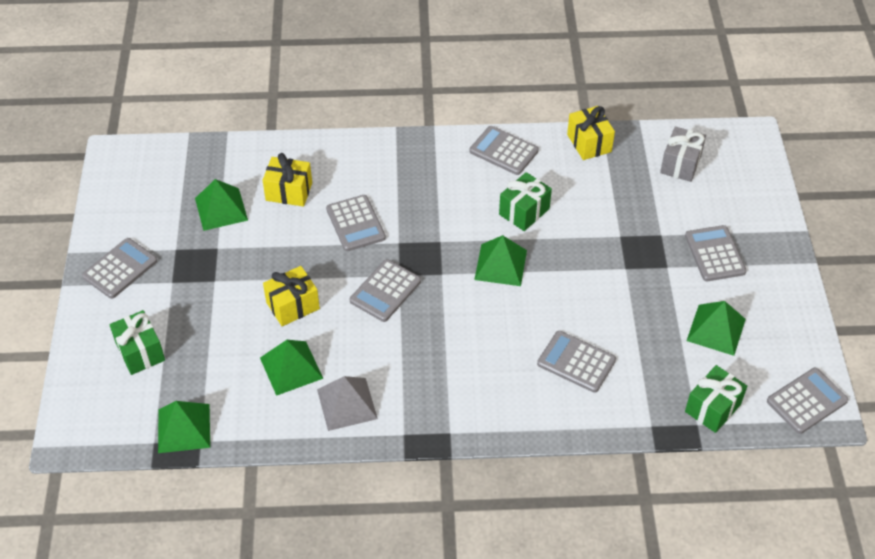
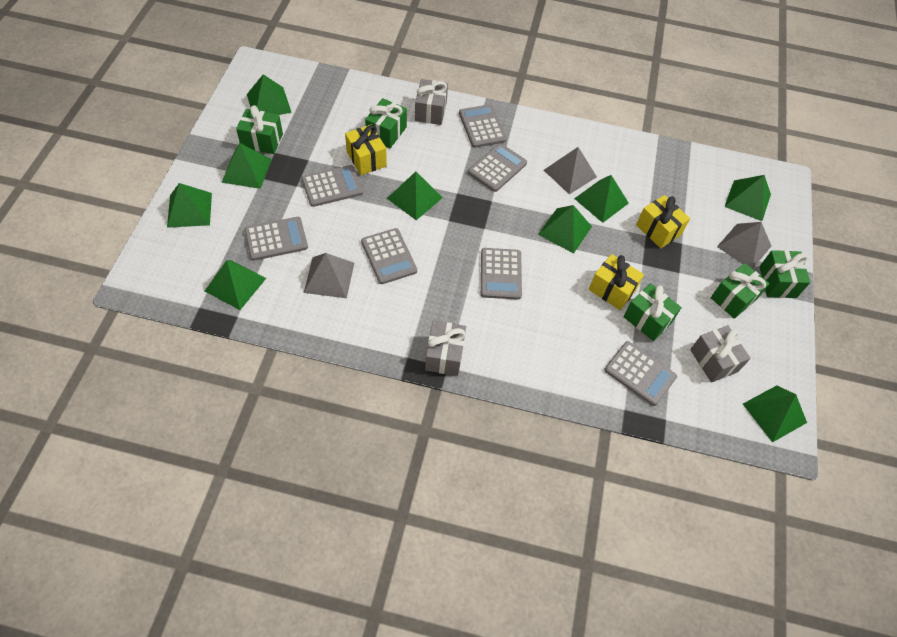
green gift: [109,310,165,375] [499,172,552,231] [685,365,747,433] = 3 -> [236,105,283,154] [365,98,407,148] [623,283,682,341] [711,263,770,319] [759,250,810,298] = 5
green pyramid: [158,401,210,453] [195,179,248,231] [260,340,323,396] [474,235,527,286] [687,301,746,356] = 5 -> [167,183,212,228] [205,260,266,310] [221,143,272,189] [247,74,292,115] [387,171,443,220] [538,205,592,253] [574,175,629,223] [724,175,771,221] [743,385,807,443] = 9
grey gift: [660,127,706,182] = 1 -> [415,79,448,125] [425,321,466,376] [690,325,751,383] = 3
grey pyramid: [317,376,378,431] = 1 -> [304,253,354,298] [544,147,597,194] [717,222,771,269] = 3

